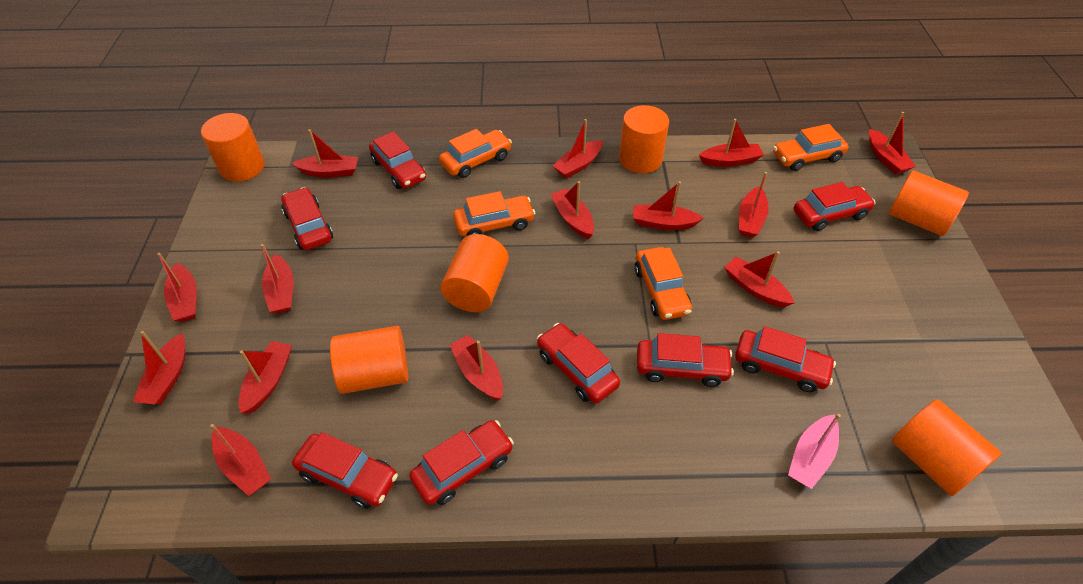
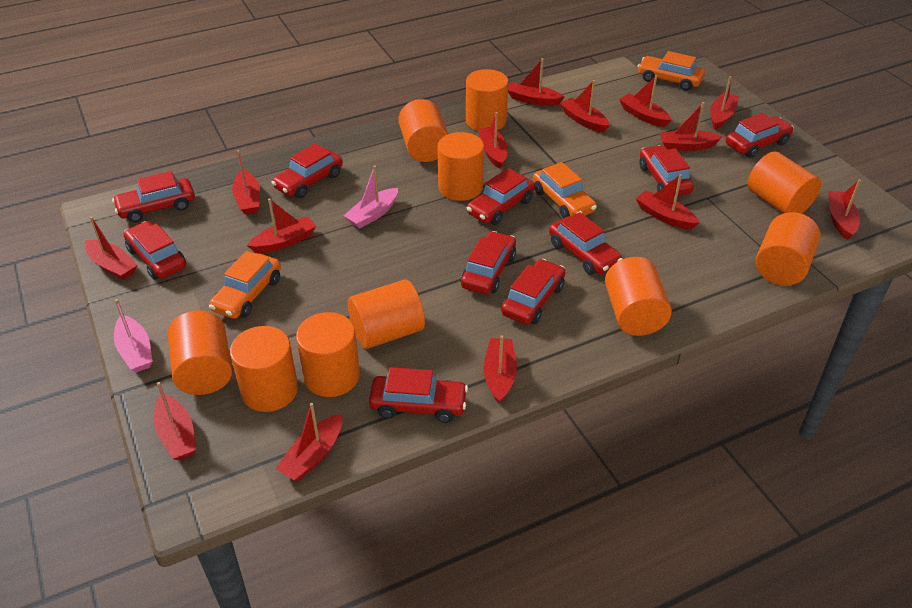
orange car: [439,129,512,178] [453,191,535,236] [634,247,692,320] [773,124,848,171] = 4 -> [209,251,281,319] [533,162,597,218] [637,51,705,91] = 3
orange cylinder: [201,113,264,182] [330,326,408,394] [441,234,509,312] [619,105,669,173] [888,171,969,236] [892,399,1002,496] = 6 -> [168,310,232,395] [230,326,298,412] [296,312,360,397] [348,279,425,349] [398,99,448,162] [438,132,484,201] [466,69,508,131] [605,257,672,336] [747,151,821,214] [756,212,820,286] = 10
pink boat: [788,414,841,489] = 1 -> [114,299,153,372] [344,166,398,229] = 2
red car: [281,187,333,250] [292,432,398,509] [369,131,426,189] [409,420,514,505] [537,323,620,403] [637,333,734,387] [735,326,836,392] [794,182,876,231] = 8 -> [112,171,195,223] [124,221,186,280] [271,143,343,198] [369,367,468,423] [461,231,516,294] [467,168,535,225] [501,259,565,325] [549,212,622,275] [639,145,694,197] [726,113,794,158] = 10

